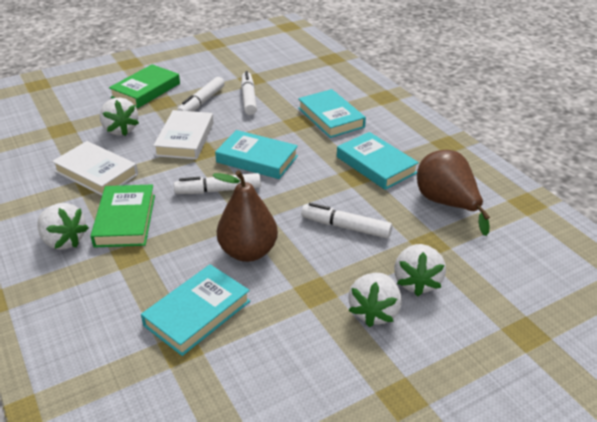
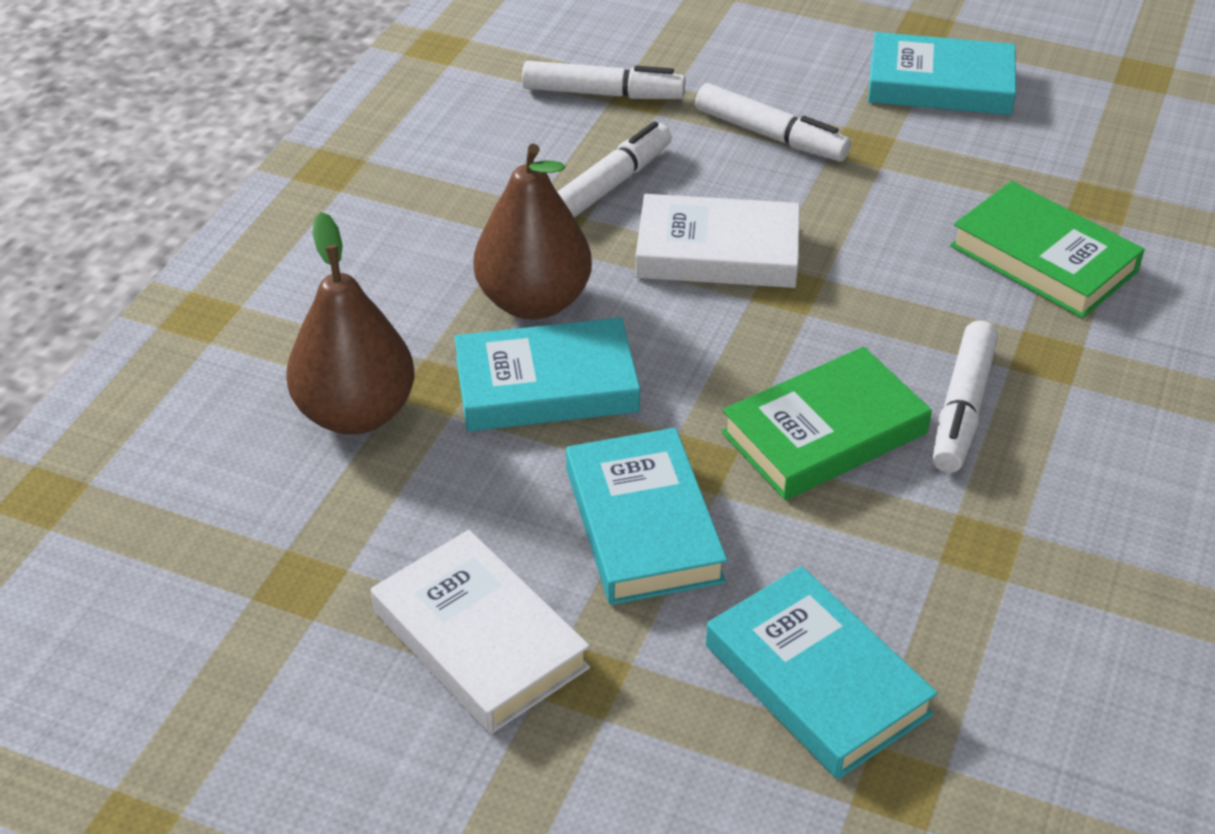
white strawberry: [37,203,89,250] [100,98,139,136] [348,273,402,327] [394,244,446,296] = 4 -> none = 0

